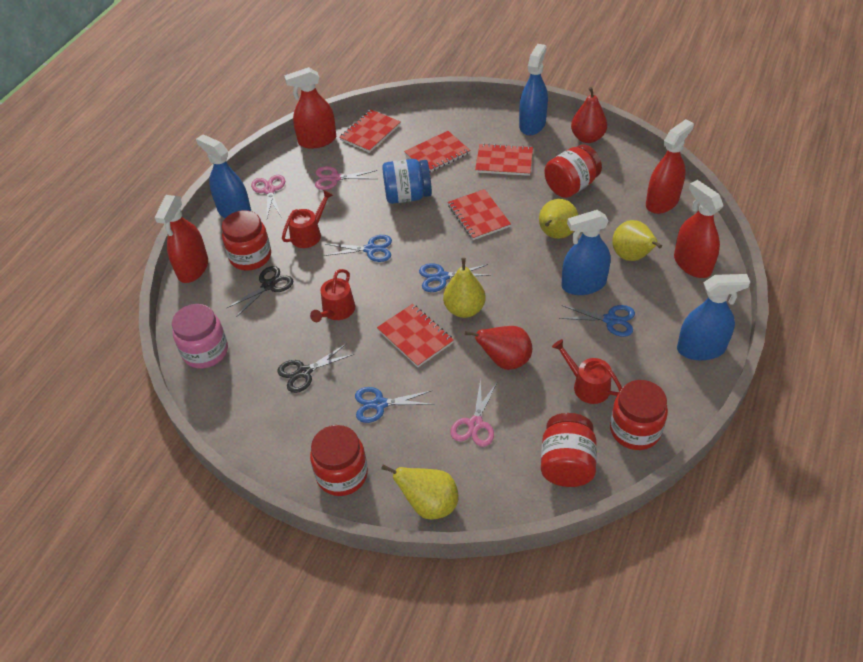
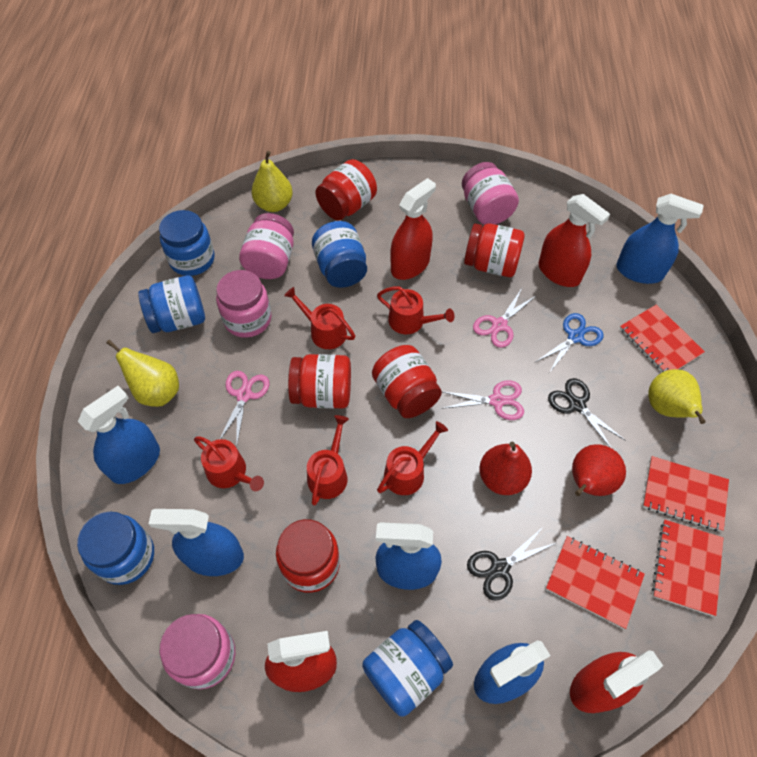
blue jar: [382,159,432,204] = 1 -> [77,511,154,585] [138,275,205,333] [159,210,215,276] [312,221,367,288] [362,620,453,717] = 5
blue scissors: [324,235,392,262] [355,387,434,423] [419,263,491,292] [559,305,635,337] = 4 -> [535,313,604,373] = 1
blue spray bottle: [196,134,251,218] [519,44,548,135] [561,210,611,295] [677,274,750,360] = 4 -> [78,386,160,484] [148,509,244,576] [376,522,442,590] [474,640,551,704] [616,194,704,284] = 5
pink jar: [172,304,228,368] = 1 -> [160,614,235,689] [216,270,272,338] [239,213,294,279] [462,162,519,225] = 4
red notebook: [339,110,401,153] [377,304,454,367] [404,131,470,173] [448,189,511,240] [475,144,533,176] = 5 -> [546,536,645,629] [619,305,705,372] [643,456,729,532] [652,520,723,616] = 4
red watering can: [282,190,333,248] [310,269,355,322] [552,339,622,404] = 3 -> [194,437,264,491] [284,287,355,349] [307,415,349,506] [377,286,455,334] [377,421,448,495] = 5
yellow pear: [381,465,459,520] [443,258,486,318] [539,199,578,239] [612,220,662,261] = 4 -> [106,340,179,407] [251,151,293,212] [648,369,706,424] = 3

